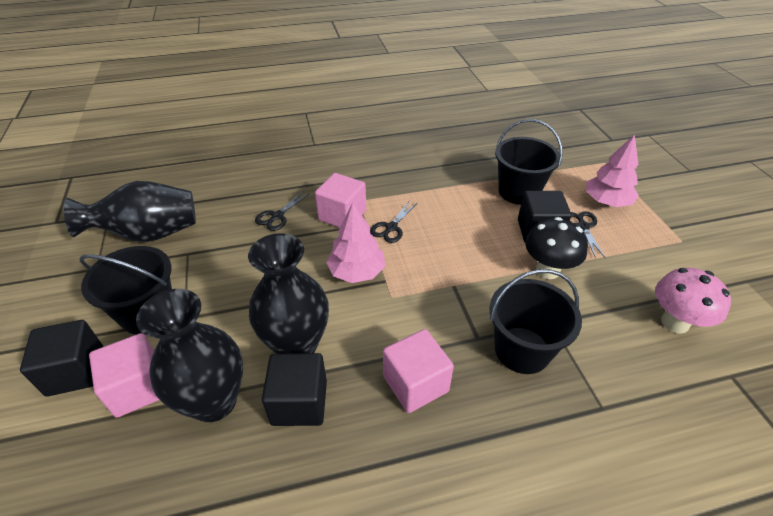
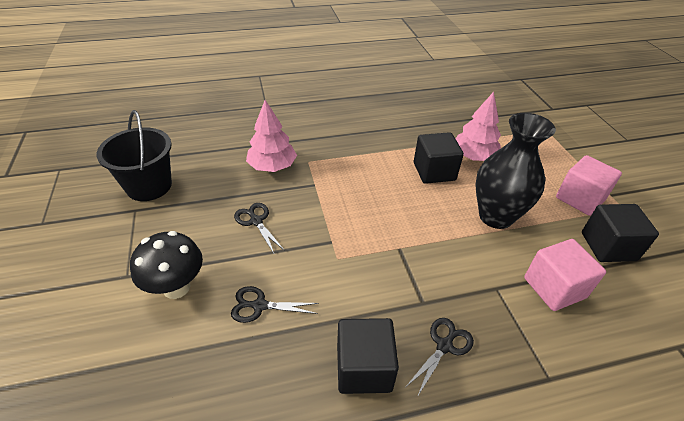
black bucket: [80,246,172,335] [490,269,582,374] [495,119,563,205] = 3 -> [96,110,172,201] = 1
black vase: [64,181,196,242] [136,289,243,422] [248,233,329,354] = 3 -> [475,113,556,229] = 1
pink cube: [89,333,160,418] [315,173,366,228] [383,329,454,413] = 3 -> [524,239,606,311] [556,155,622,216] = 2
pink mushroom: [655,268,731,334] = 1 -> none = 0

